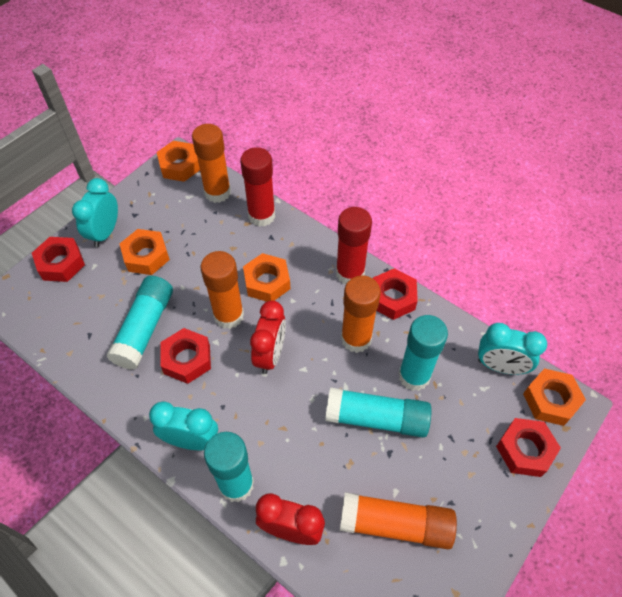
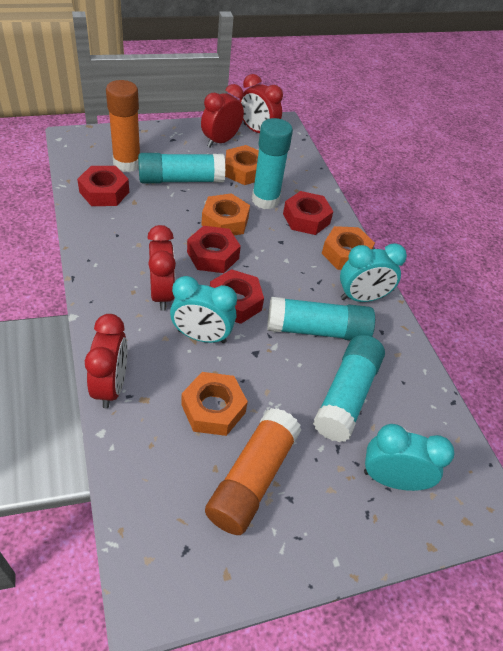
orange glue stick: [192,124,231,203] [201,251,244,329] [340,492,457,549] [341,276,381,353] = 4 -> [106,80,140,172] [205,408,301,535] = 2
red clock: [250,301,286,374] [256,493,325,545] = 2 -> [85,314,128,408] [148,225,176,311] [201,84,244,147] [240,74,283,133] = 4
red glue stick: [240,147,275,227] [336,207,372,284] = 2 -> none = 0

